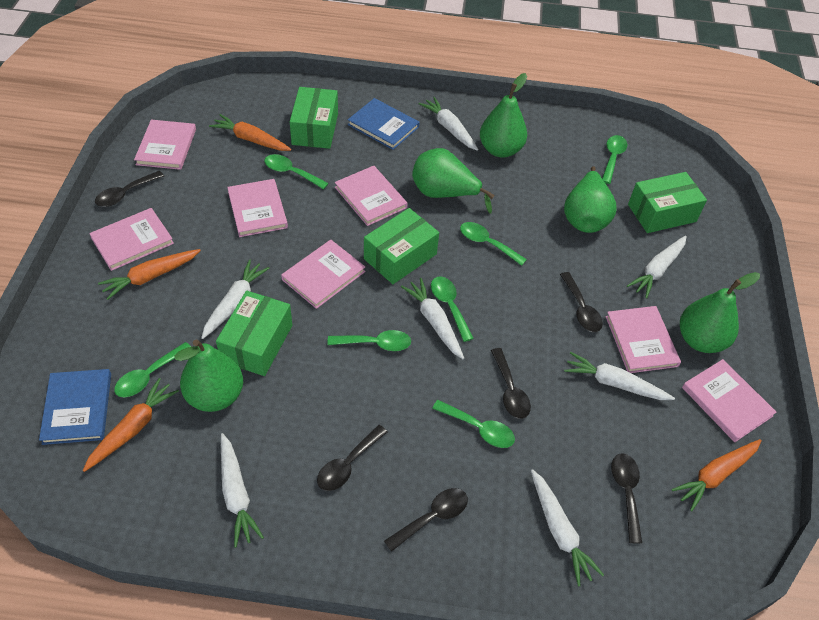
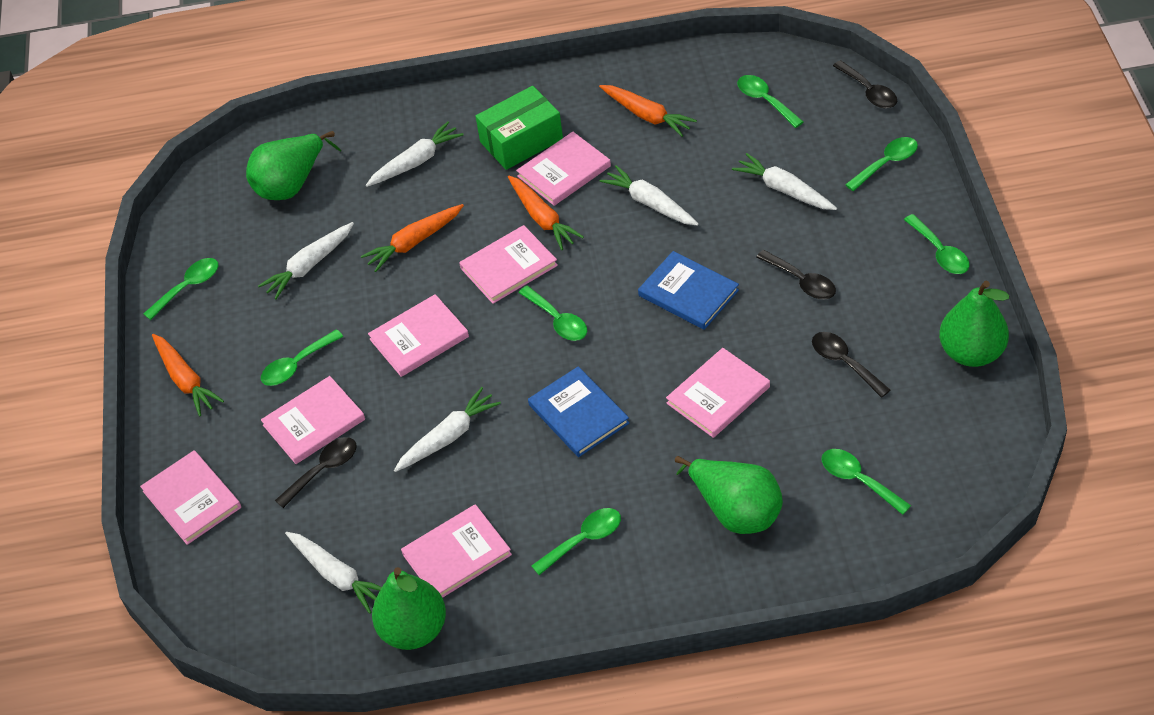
black spoon: [95,171,164,207] [317,425,387,491] [384,488,468,552] [491,348,531,419] [560,272,603,332] [611,453,642,543] = 6 -> [275,437,357,508] [756,250,836,299] [812,332,890,398] [833,60,897,108] = 4
green box: [216,291,292,376] [290,87,338,149] [364,208,439,284] [628,172,707,233] = 4 -> [475,86,563,170] = 1
green pear: [174,340,243,412] [412,148,495,213] [480,73,527,158] [564,166,616,233] [680,272,760,353] = 5 -> [246,131,341,200] [372,567,446,650] [675,456,783,534] [939,281,1009,367] = 4
green spoon: [114,342,191,397] [264,154,329,189] [327,330,411,351] [431,276,474,342] [432,400,515,448] [460,222,527,266] [602,135,627,184] = 7 -> [143,258,218,320] [261,329,343,386] [519,286,587,341] [531,508,621,575] [737,75,803,128] [822,449,911,515] [845,137,918,191] [904,214,969,274] = 8
white carrot: [201,259,270,339] [221,433,264,547] [401,278,464,359] [419,97,479,151] [531,469,604,586] [564,352,675,400] [627,236,687,298] = 7 -> [258,222,354,299] [285,532,382,614] [366,121,464,187] [394,387,501,472] [599,165,699,226] [732,153,837,210] = 6

